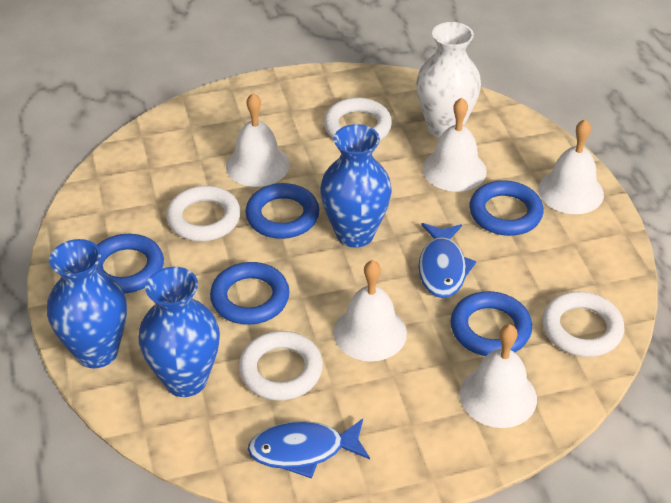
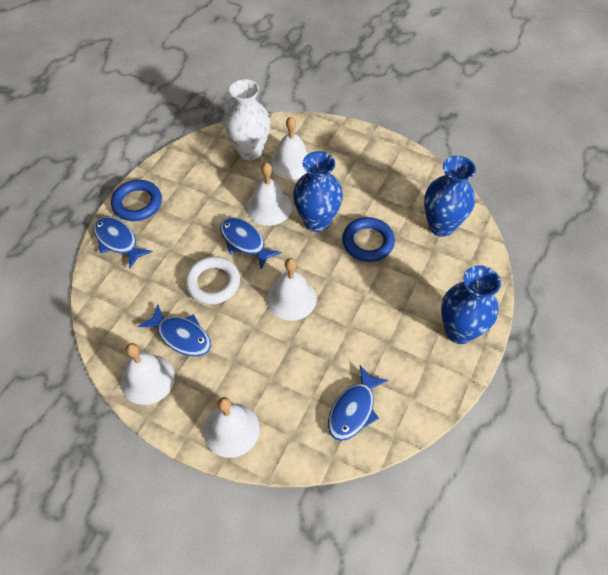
blue fish: [247,419,370,479] [419,223,476,298] = 2 -> [93,217,153,268] [138,305,211,356] [220,217,282,269] [328,365,388,441] = 4
blue ring: [96,234,164,293] [210,262,290,325] [245,183,319,239] [450,291,532,356] [469,180,543,236] = 5 -> [111,180,162,221] [342,217,395,262] = 2
white ring: [166,186,241,241] [239,331,323,400] [324,98,392,140] [542,291,624,357] = 4 -> [185,256,240,304] = 1

